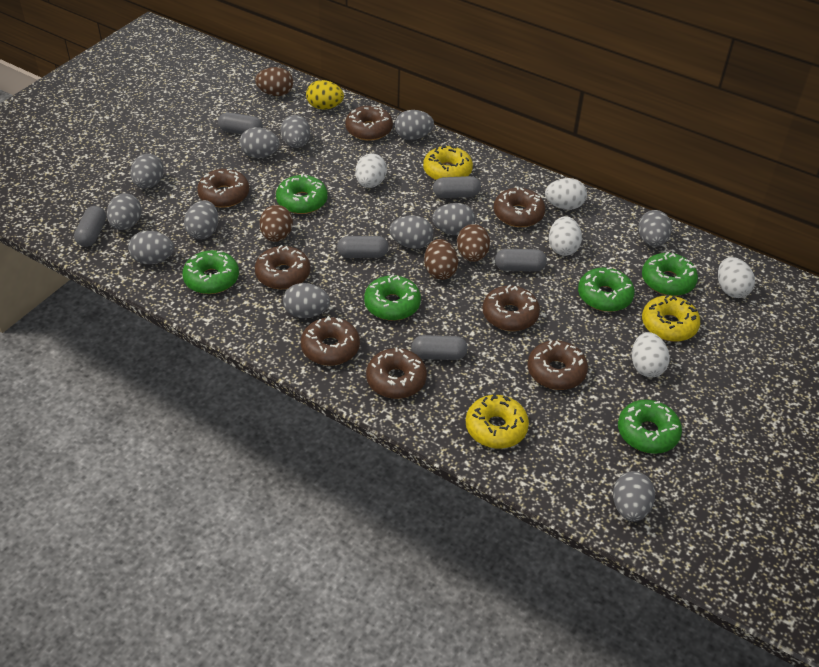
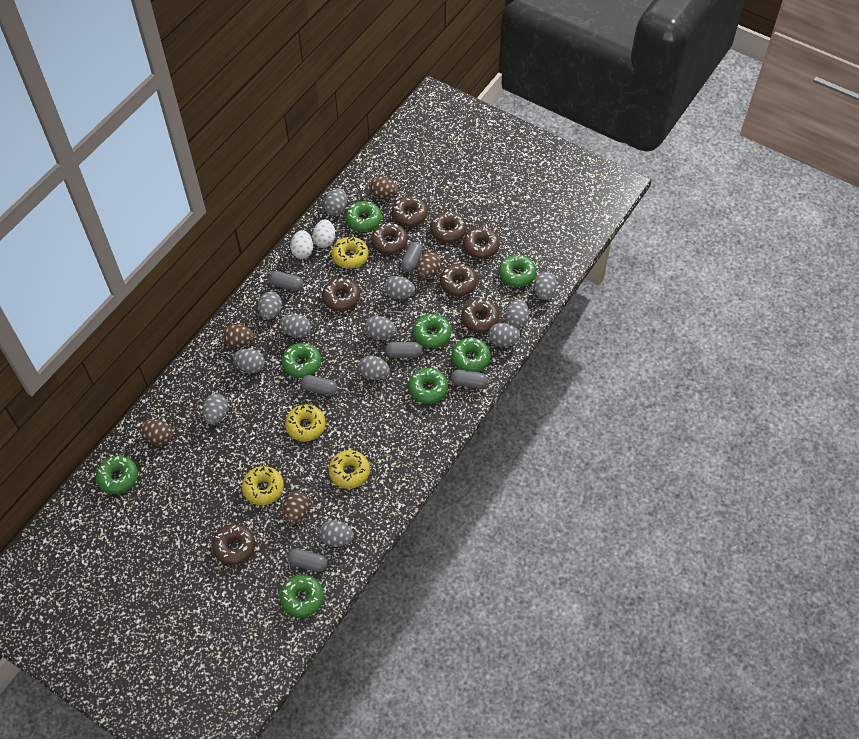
brown egg: [255,67,293,96] [260,205,293,242] [424,239,458,280] [457,224,490,262] = 4 -> [139,419,173,445] [222,324,254,348] [282,491,309,524] [369,177,398,199] [417,252,441,279] = 5
green donut: [182,250,239,294] [276,173,328,214] [364,274,421,321] [578,267,635,312] [618,400,682,454] [642,252,698,296] = 6 -> [96,455,138,494] [280,575,324,618] [282,343,321,378] [345,201,382,232] [409,368,448,404] [413,314,452,348] [452,338,491,372] [499,254,536,287] = 8
white egg: [355,154,387,188] [545,178,587,210] [549,216,582,256] [632,332,670,378] [718,257,755,298] = 5 -> [290,230,313,259] [312,219,335,248] = 2
yellow donut: [423,145,473,180] [466,394,529,449] [642,295,700,342] = 3 -> [242,466,284,505] [285,404,326,442] [328,450,370,489] [332,237,369,269] = 4
yellow egg: [306,80,344,110] = 1 -> none = 0

